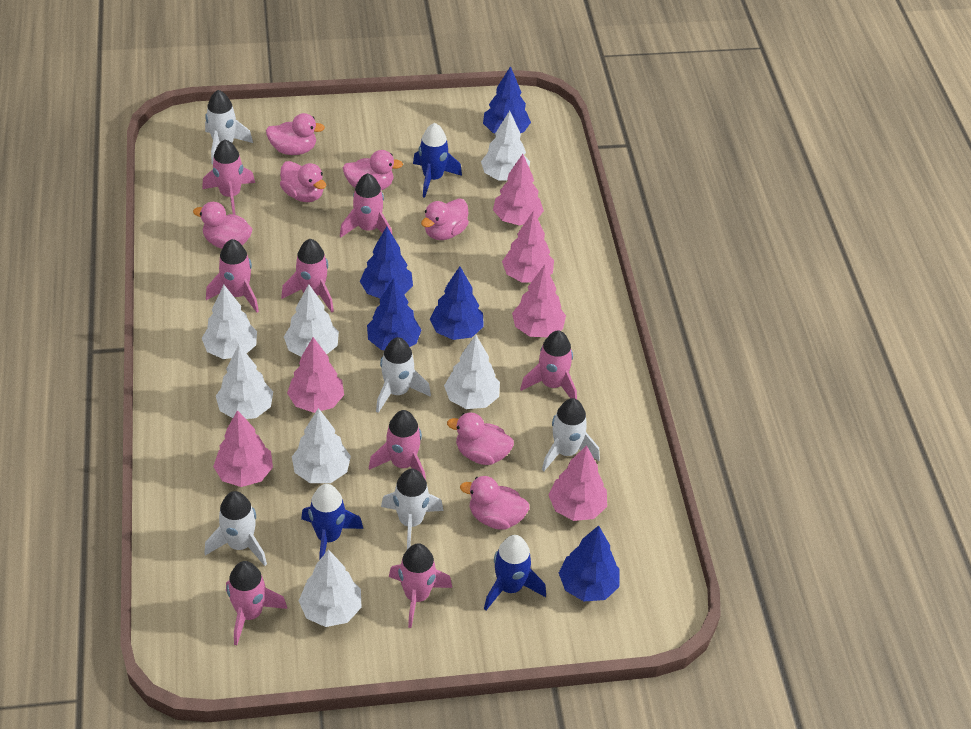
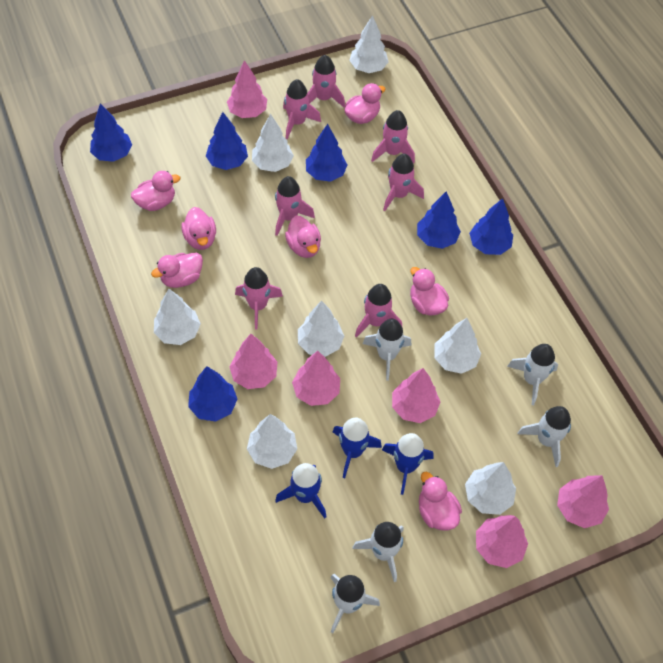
blue tree: [360,227,413,298] [367,278,421,350] [430,267,484,340] [483,66,531,133] [559,525,620,601] = 5 -> [90,104,132,162] [188,366,238,422] [206,112,248,170] [306,124,347,182] [417,191,461,249] [469,198,513,255] = 6
pink rocket: [202,139,255,215] [206,239,259,312] [226,561,287,645] [281,239,334,312] [340,173,393,238] [369,410,426,480] [389,543,452,628] [520,330,577,399] = 8 -> [235,267,283,330] [275,176,315,236] [283,79,321,139] [308,55,345,108] [355,284,402,338] [371,110,415,163] [383,154,424,211] = 7

